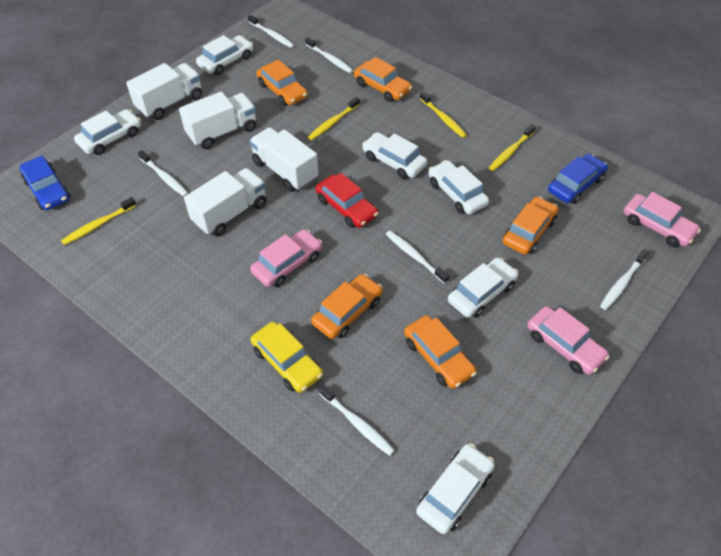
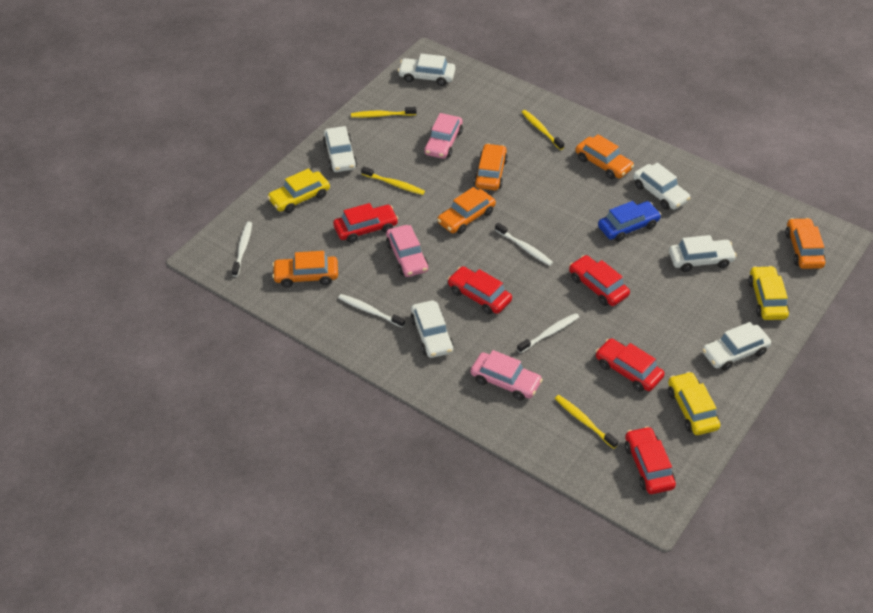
blue car: [20,156,70,210] [548,154,608,204] = 2 -> [598,201,661,242] = 1
red car: [315,173,378,228] = 1 -> [333,203,399,243] [448,266,512,315] [569,255,630,306] [596,338,665,392] [625,426,676,494] = 5
white toothbrush: [138,150,189,197] [248,15,295,48] [305,37,354,74] [318,384,395,456] [386,231,449,284] [600,249,649,310] = 6 -> [232,222,252,277] [338,294,405,328] [495,222,553,266] [517,313,579,353] = 4
white truck: [126,63,202,120] [179,92,256,149] [184,168,266,236] [249,127,318,192] = 4 -> none = 0
yellow car: [251,322,323,393] = 1 -> [267,168,330,213] [668,372,720,435] [748,266,789,320] = 3

